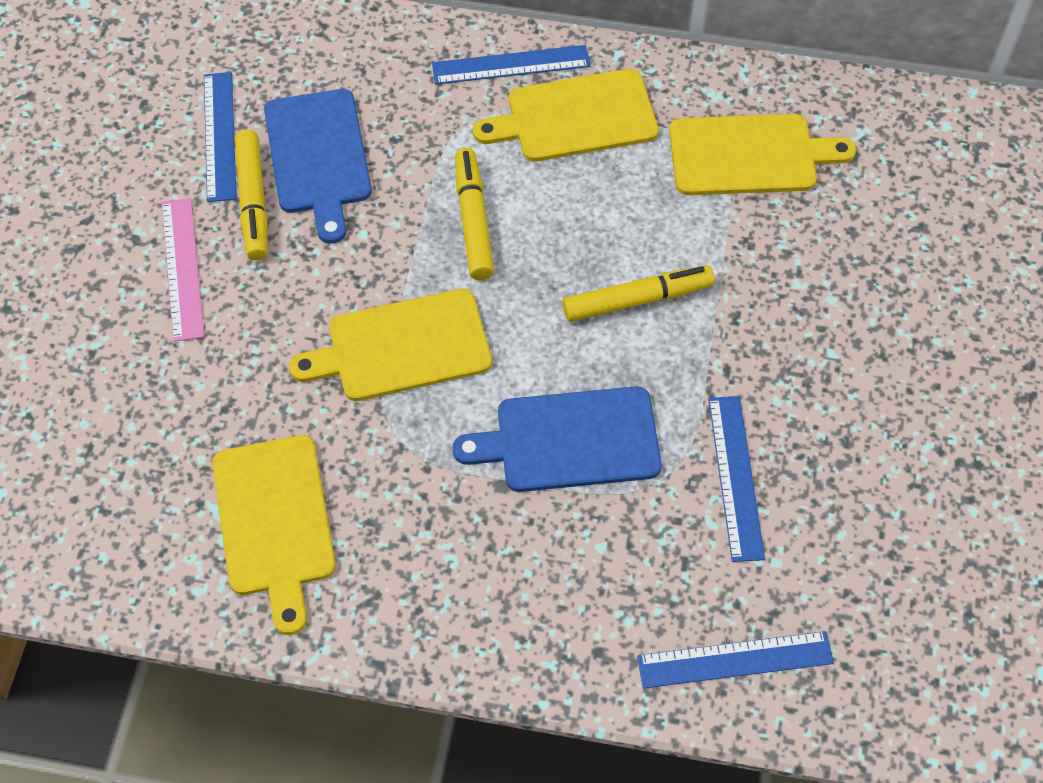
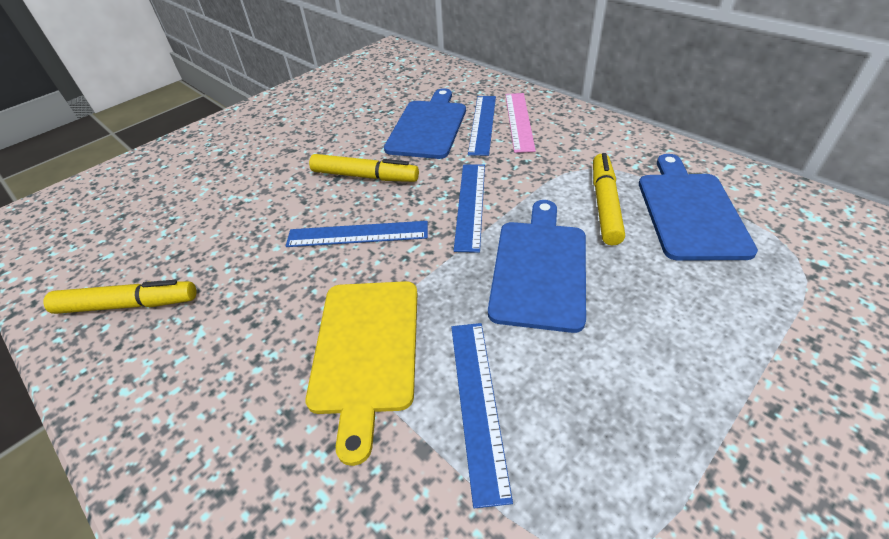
blue cutting board: [264,89,372,244] [453,386,662,492] = 2 -> [384,88,466,159] [488,200,586,333] [639,154,758,261] = 3
yellow cutting board: [212,435,336,635] [289,289,492,401] [473,69,659,162] [669,114,856,195] = 4 -> [306,281,418,466] = 1

